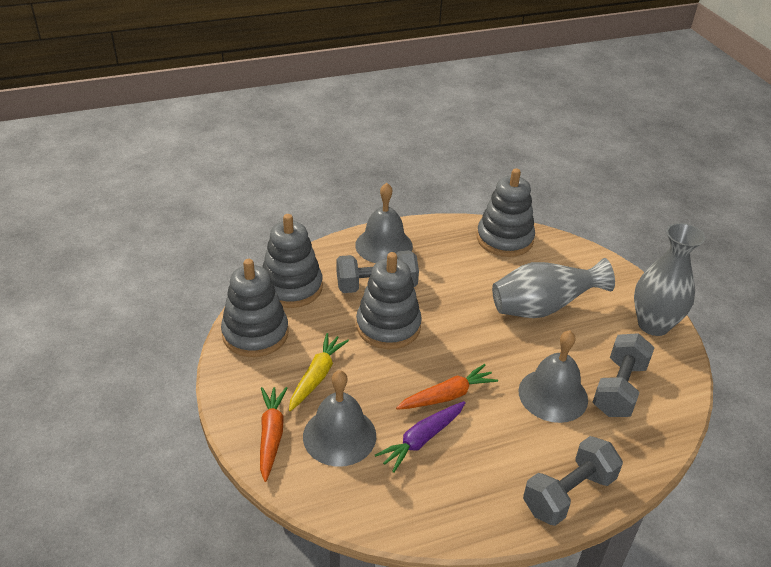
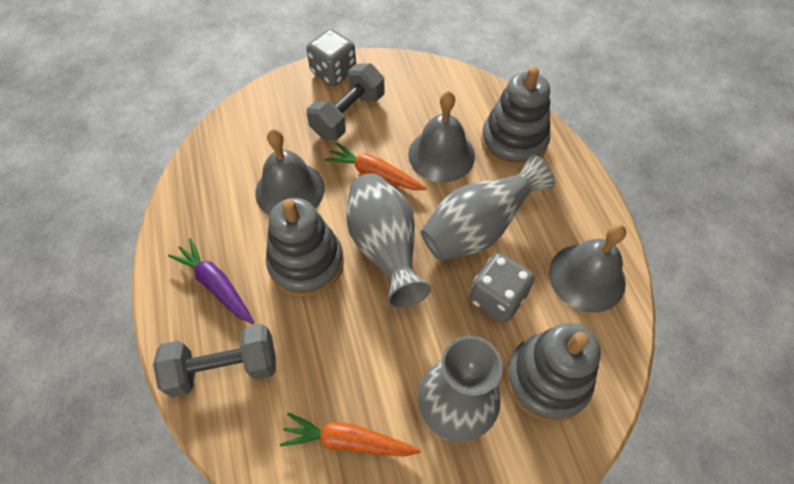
grey dice: none = 0 -> [306,29,356,86] [470,253,535,323] = 2
grey dumbbell: [336,250,419,293] [523,436,623,526] [593,333,655,417] = 3 -> [153,324,276,397] [307,63,385,140] = 2
grey stacking toy: [221,259,289,357] [263,214,323,308] [356,252,422,349] [477,168,535,257] = 4 -> [266,198,344,297] [481,66,550,168] [506,323,601,422] = 3
grey vase: [492,258,615,318] [634,223,705,336] = 2 -> [346,173,431,308] [418,336,503,442] [421,154,555,261] = 3
yellow carrot: [289,333,349,411] = 1 -> none = 0

